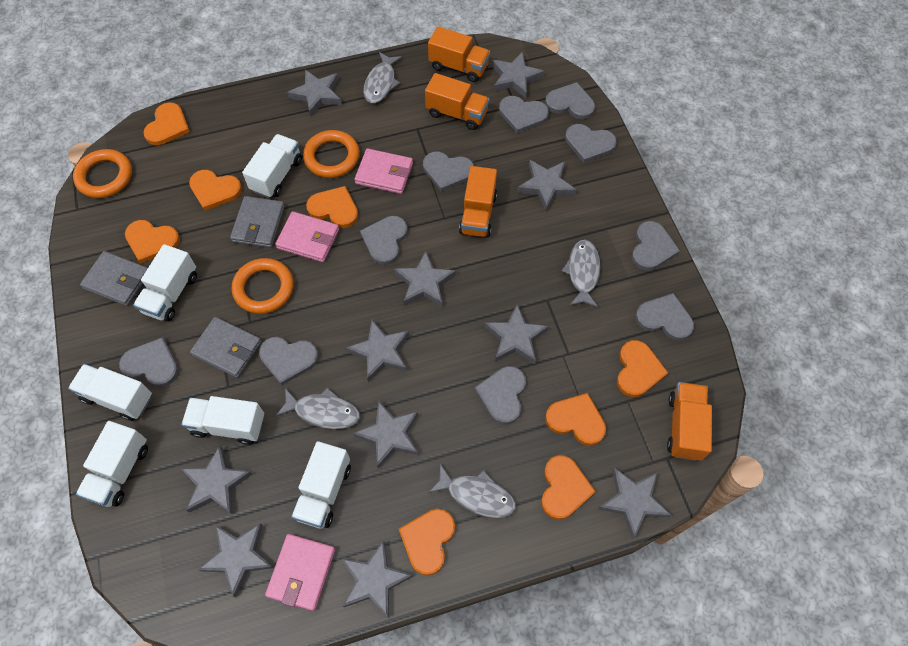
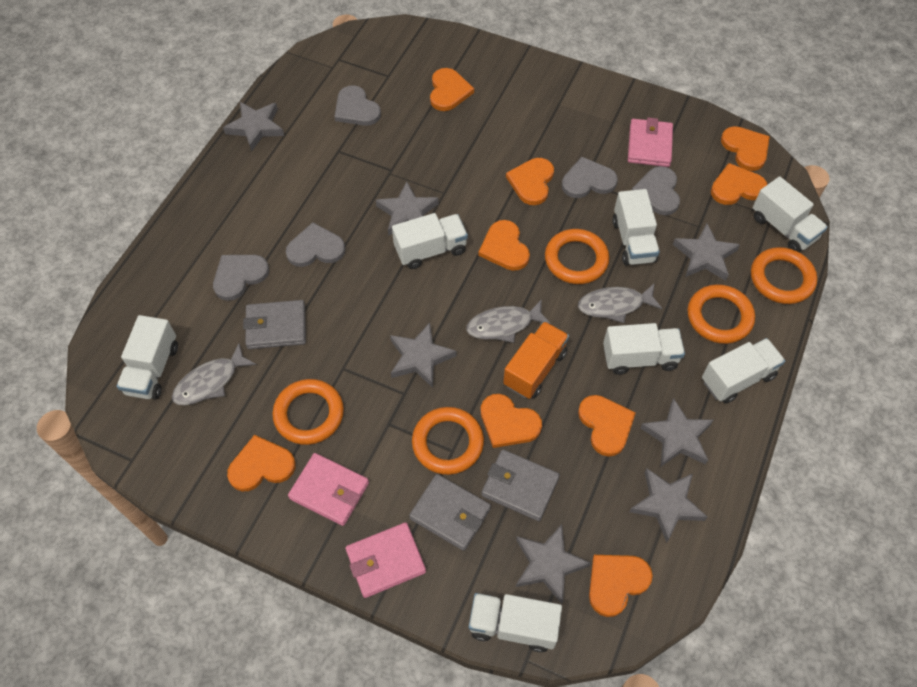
grey fish: [276,388,360,429] [363,52,402,103] [428,464,516,518] [561,240,600,308] = 4 -> [172,344,256,405] [466,299,551,343] [578,284,662,323] = 3
grey heart: [119,337,179,387] [259,337,318,385] [360,216,408,265] [423,151,474,192] [475,366,526,425] [499,96,549,133] [545,82,595,119] [565,124,617,163] [632,221,680,271] [635,293,694,341] = 10 -> [213,255,269,301] [286,222,346,267] [334,85,381,126] [562,157,618,198] [632,166,680,215] = 5
grey star: [181,446,253,514] [198,523,274,597] [287,70,342,116] [341,540,413,618] [346,320,409,382] [353,400,418,469] [394,251,456,307] [484,304,549,364] [492,52,544,98] [517,160,576,211] [598,467,671,539] = 11 -> [223,102,284,151] [376,181,439,236] [390,323,456,388] [516,524,591,604] [629,469,707,543] [640,398,713,466] [673,223,740,281] = 7
orange heart: [125,220,180,263] [143,102,190,145] [189,170,242,211] [306,186,358,228] [399,509,455,576] [541,455,596,520] [545,393,606,446] [617,340,668,397] = 8 -> [227,435,295,491] [430,68,474,111] [478,220,530,271] [481,394,542,448] [506,158,554,205] [578,395,636,457] [589,555,653,617] [711,163,767,205] [721,126,770,171] = 9
orange ring: [73,149,132,198] [232,258,294,314] [303,130,360,178] = 3 -> [272,379,344,445] [412,407,484,475] [545,229,609,284] [688,284,755,344] [751,247,817,304] = 5
orange truck: [425,73,489,130] [428,26,490,82] [459,166,497,238] [667,382,712,461] = 4 -> [503,321,569,399] = 1
white truck: [68,364,152,421] [76,421,148,507] [133,244,197,322] [181,396,264,445] [242,134,302,198] [291,441,351,529] = 6 -> [117,315,178,400] [392,213,468,269] [469,593,562,652] [603,323,685,375] [612,189,660,266] [702,338,785,404] [753,176,828,252] = 7

